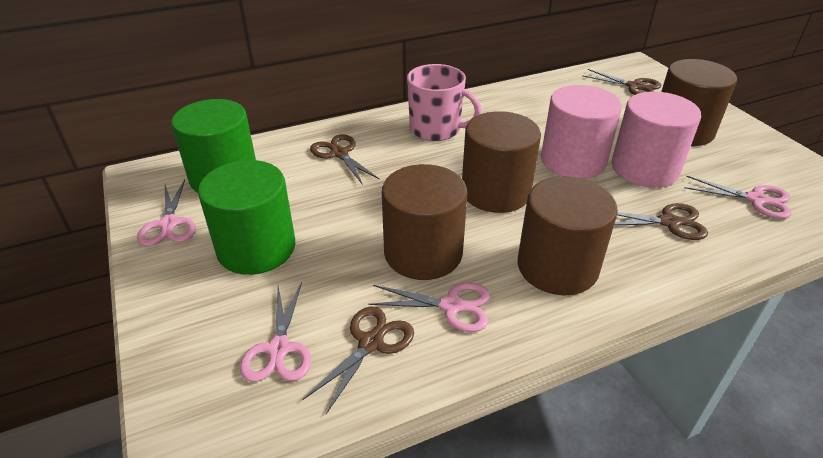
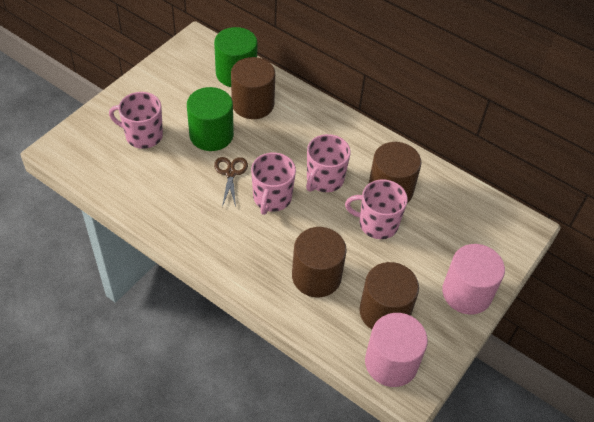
brown scissors: [303,306,414,414] [310,134,380,185] [582,69,661,95] [614,203,708,240] = 4 -> [214,157,248,207] = 1
pink mug: [407,64,482,141] = 1 -> [109,92,163,149] [251,153,296,215] [306,134,351,192] [345,179,408,239] = 4
pink scissors: [137,180,196,246] [240,282,311,382] [368,282,490,332] [684,176,792,219] = 4 -> none = 0

